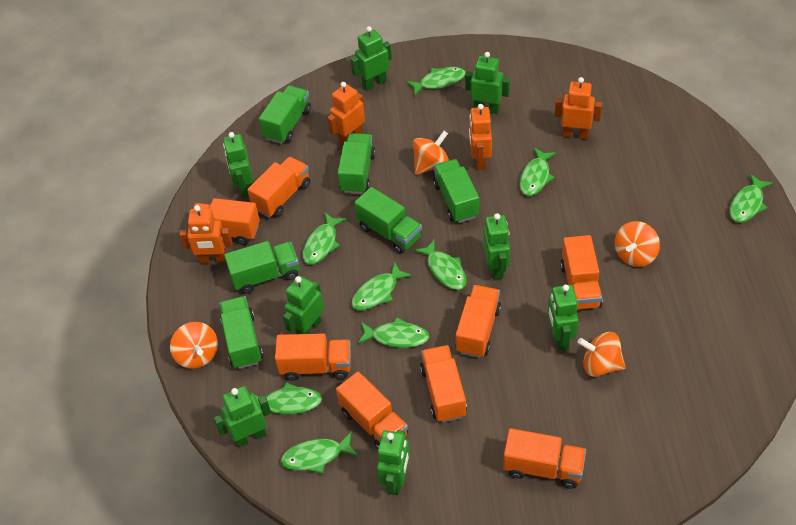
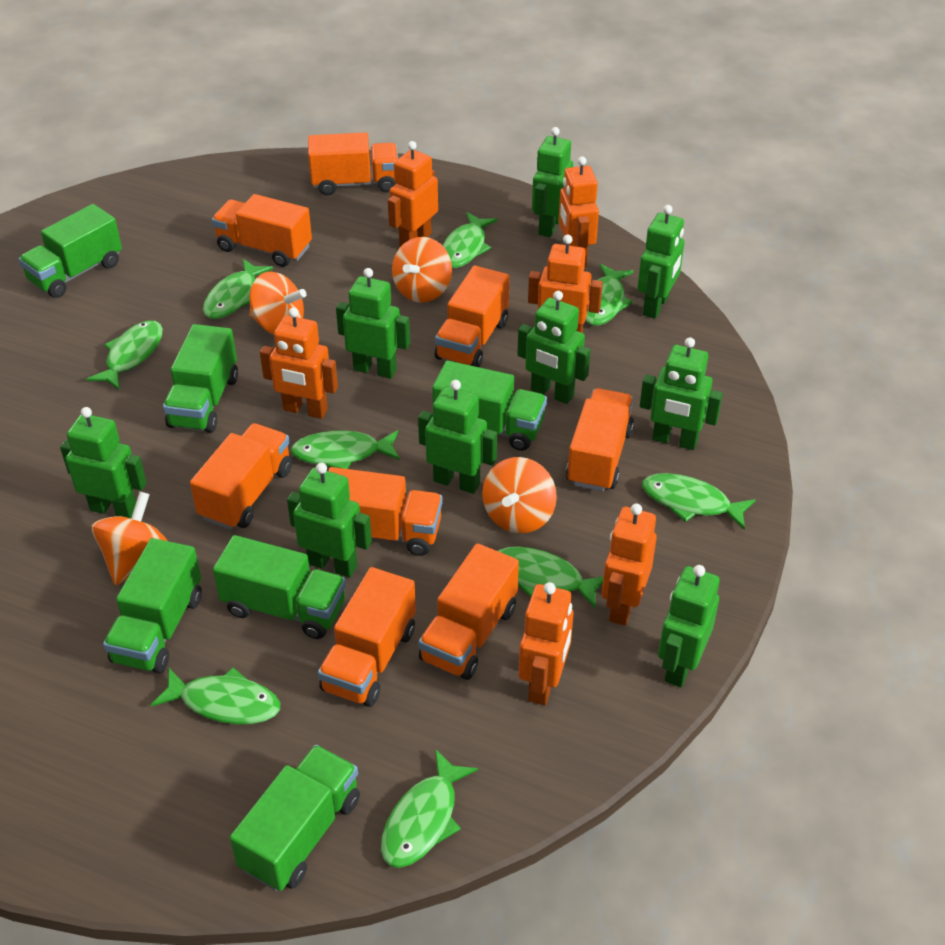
green robot: [214,386,271,447] [223,132,253,198] [283,276,324,334] [350,26,392,91] [377,430,410,495] [465,52,510,114] [483,213,510,280] [547,284,579,350] = 8 -> [60,407,147,518] [287,463,372,578] [336,268,410,379] [418,380,497,494] [517,291,591,404] [532,127,573,237] [637,205,684,319] [640,338,723,450] [658,565,720,687] = 9
orange robot: [179,205,233,263] [327,82,365,146] [469,104,492,170] [554,77,602,139] = 4 -> [260,307,338,419] [388,141,438,247] [519,582,574,705] [528,235,603,333] [558,156,599,267] [602,503,657,626] = 6

